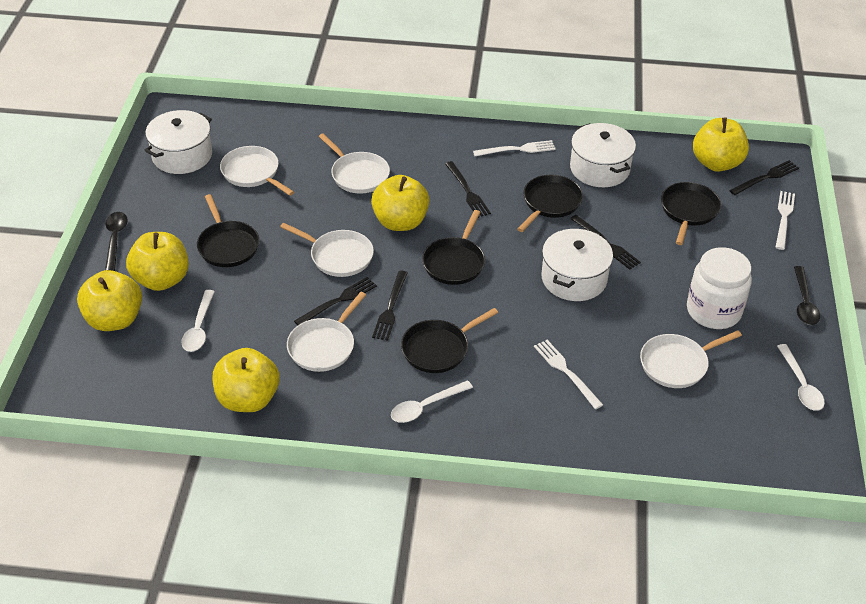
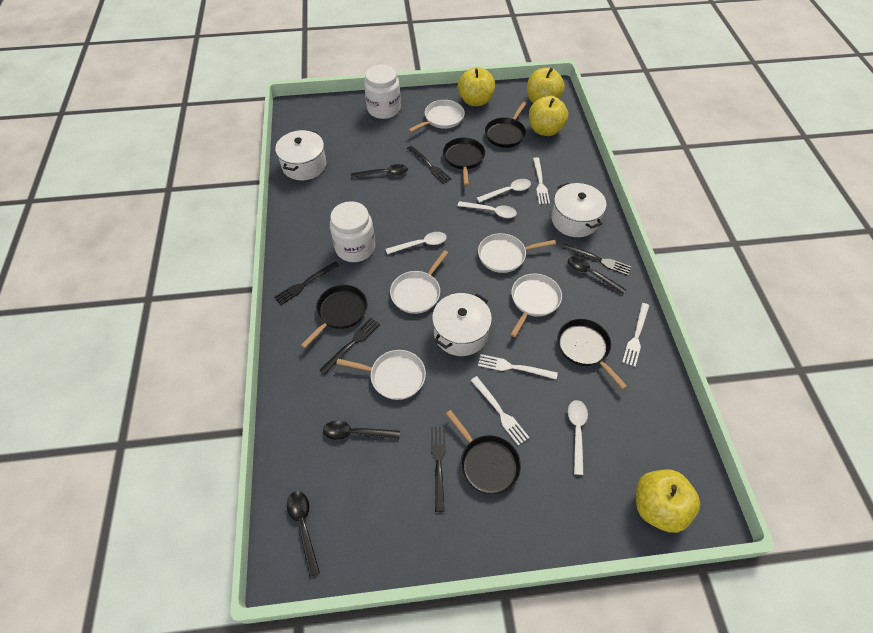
black spoon: [105,212,127,271] [794,266,820,325] = 2 -> [287,491,320,577] [323,420,400,440] [351,164,408,178] [568,256,626,294] = 4
white fork: [473,140,556,156] [534,340,603,409] [775,191,795,250] = 3 -> [470,376,530,446] [478,354,558,380] [533,157,550,204] [622,303,649,367] = 4
white jar: [687,247,752,329] = 1 -> [330,201,375,262] [364,65,401,119] = 2
white spoon: [181,290,215,352] [391,380,473,423] [777,344,825,411] = 3 -> [386,232,447,254] [458,201,517,218] [477,179,531,203] [568,400,588,475] = 4
yellow apple: [77,270,142,331] [126,232,189,291] [212,348,280,412] [371,175,430,231] [693,117,749,172] = 5 -> [458,67,495,106] [527,68,565,103] [529,96,568,136] [636,470,700,533] = 4

